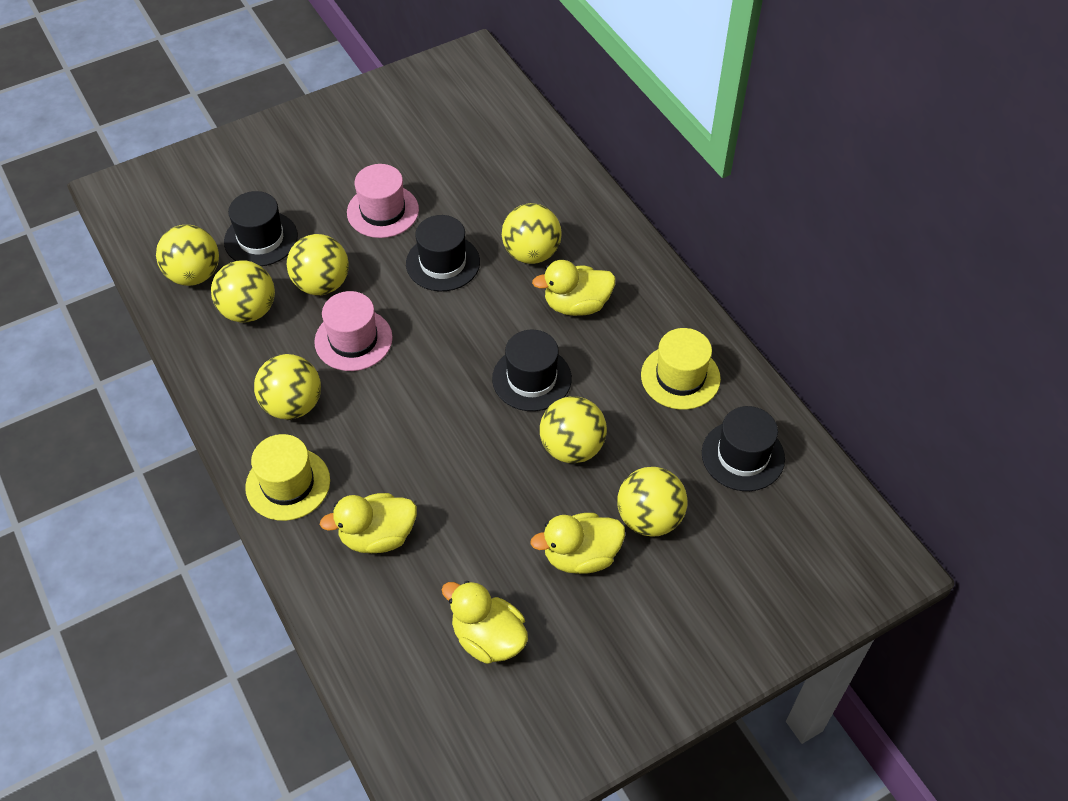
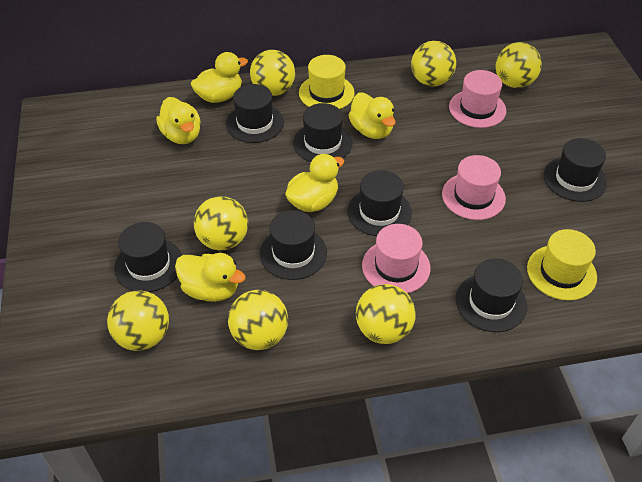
black hat: [224,191,298,266] [406,215,480,291] [492,330,572,411] [702,406,785,491] = 4 -> [114,222,182,292] [226,84,284,143] [260,210,327,280] [293,103,352,162] [347,170,412,236] [456,259,527,332] [544,138,607,202] = 7
pink hat: [314,291,393,371] [347,164,419,238] = 2 -> [362,224,430,293] [442,155,506,220] [449,70,506,128] = 3
yellow duck: [320,493,417,553] [441,581,528,664] [530,513,625,574] [532,260,616,316] = 4 -> [156,97,201,144] [175,253,246,302] [191,52,248,103] [285,154,344,212] [349,92,396,139] = 5

